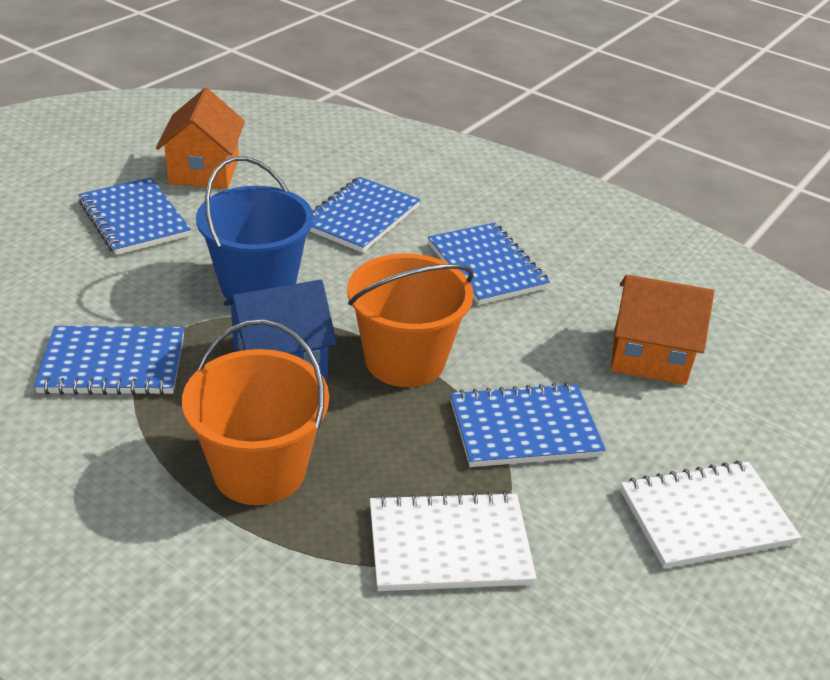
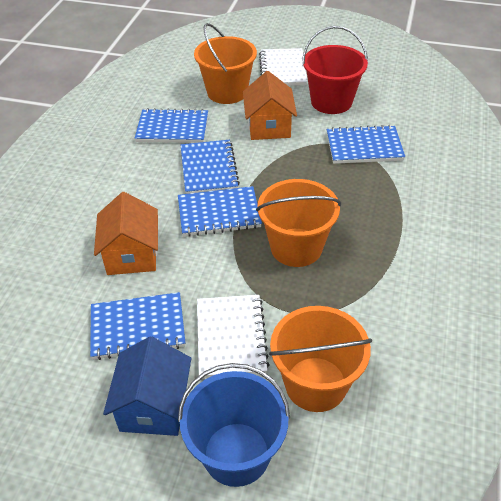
orange bucket: [182,320,329,505] [347,253,474,387] = 2 -> [194,23,257,104] [256,179,341,267] [269,306,372,412] = 3
red bucket: none = 0 -> [302,26,368,114] = 1

